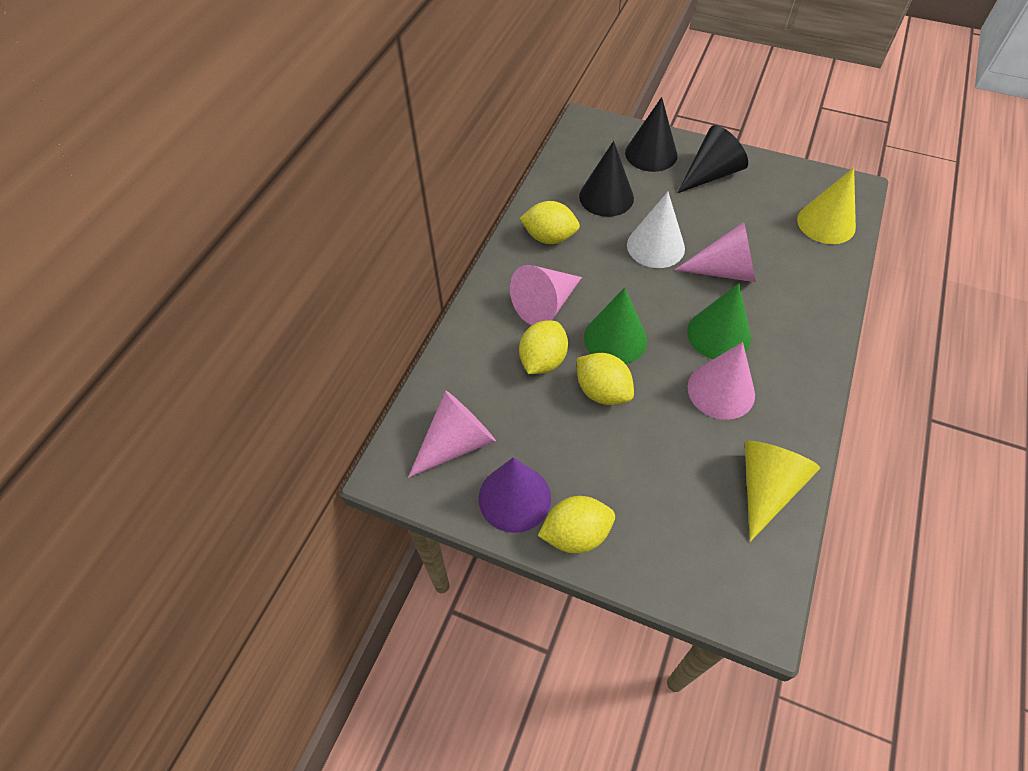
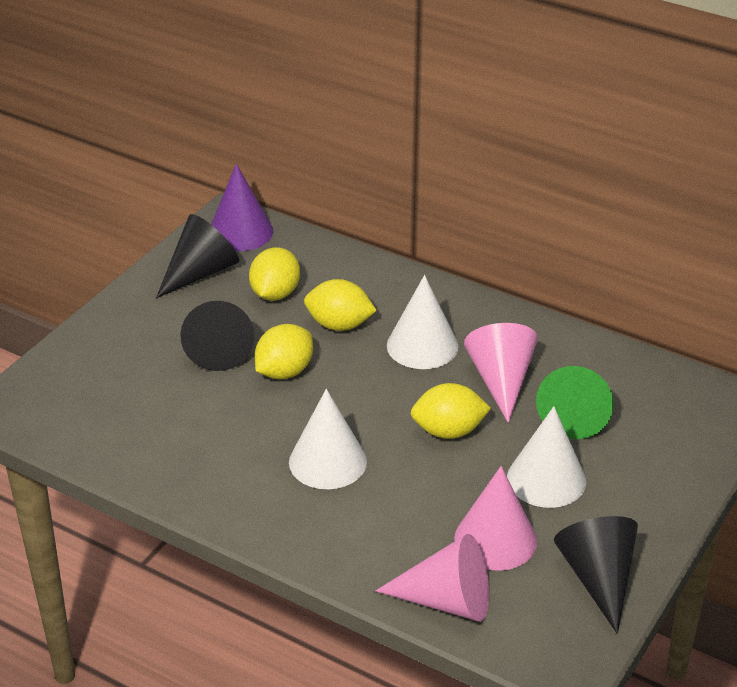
green cone: [584,287,647,364] [687,283,751,359] = 2 -> [536,366,614,439] = 1
pink cone: [408,391,496,478] [510,265,582,325] [675,222,756,282] [688,342,755,420] = 4 -> [375,534,489,622] [454,466,537,571] [464,323,538,423] = 3
white cone: [627,192,685,268] = 1 -> [289,389,367,489] [387,275,458,369] [507,406,586,508] = 3
yellow cone: [745,441,820,542] [797,167,856,244] = 2 -> none = 0

